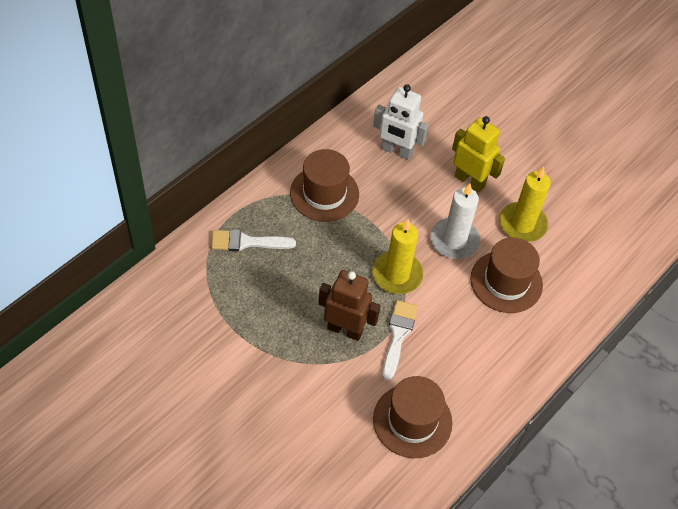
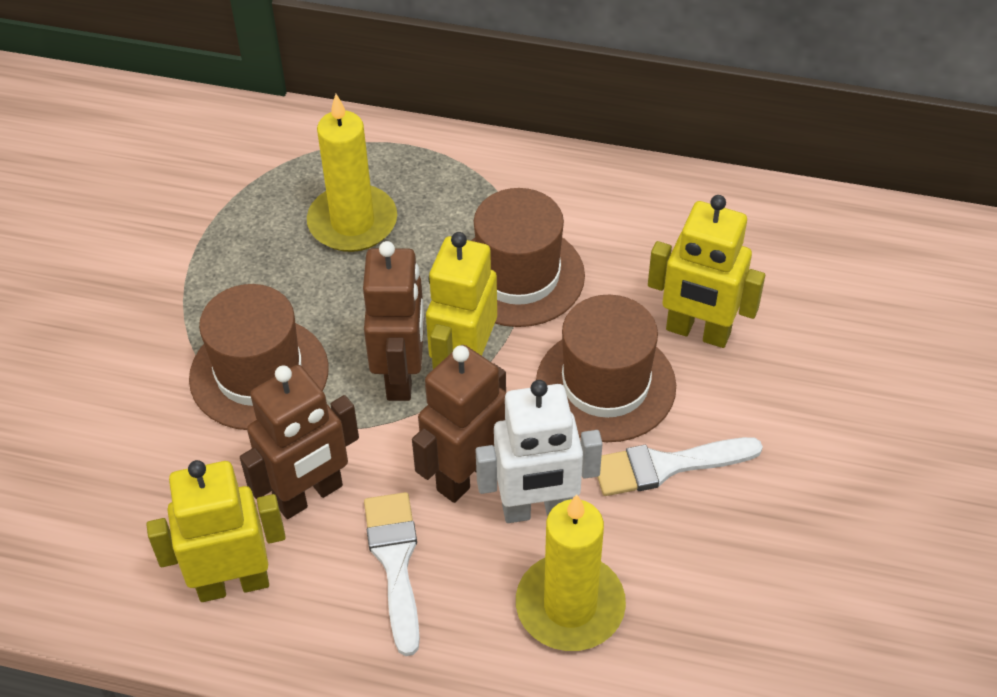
brown robot: [318,270,380,341] = 1 -> [240,365,359,519] [363,241,424,401] [412,345,506,503] = 3
white candle: [430,183,480,259] = 1 -> none = 0
yellow robot: [452,116,505,193] = 1 -> [146,460,286,602] [426,232,497,369] [648,195,765,348] = 3

